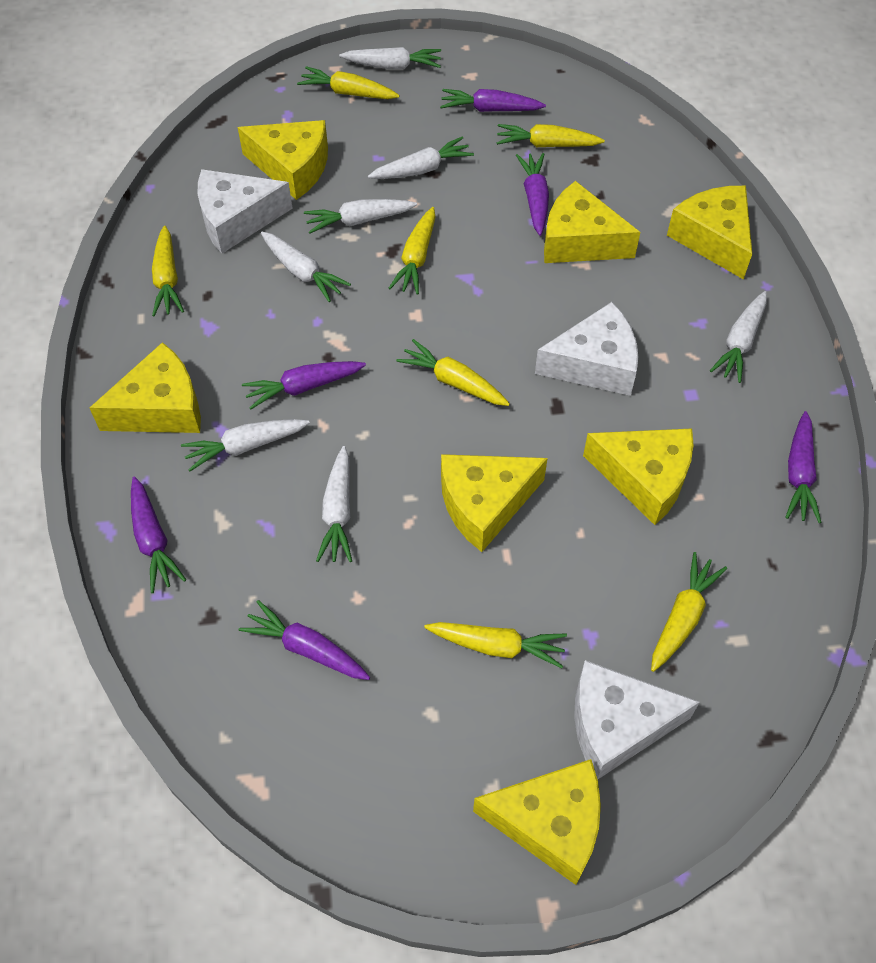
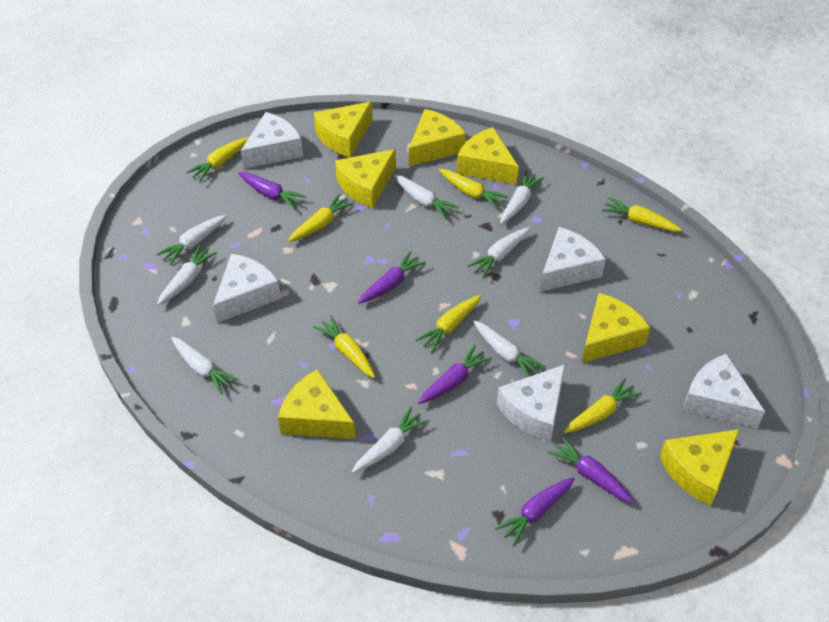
purple carrot: [131,477,186,593] [238,600,370,680] [242,361,366,409] [440,89,546,112] [516,153,549,236] [785,411,822,523] = 6 -> [238,172,306,209] [358,251,426,304] [418,345,492,404] [495,477,575,546] [548,436,634,504] = 5
white carrot: [181,419,310,471] [261,231,351,302] [304,199,417,233] [316,446,352,562] [339,47,441,69] [368,137,474,179] [710,291,767,383] = 7 -> [156,215,226,265] [157,245,217,305] [171,337,239,395] [352,407,429,473] [394,175,459,219] [468,227,530,278] [473,321,546,377] [500,171,544,224] = 8
white cheese: [198,169,293,253] [535,302,638,396] [574,660,700,779] = 3 -> [213,254,281,323] [241,112,303,169] [497,365,565,441] [540,227,606,292] [682,354,765,428] = 5

